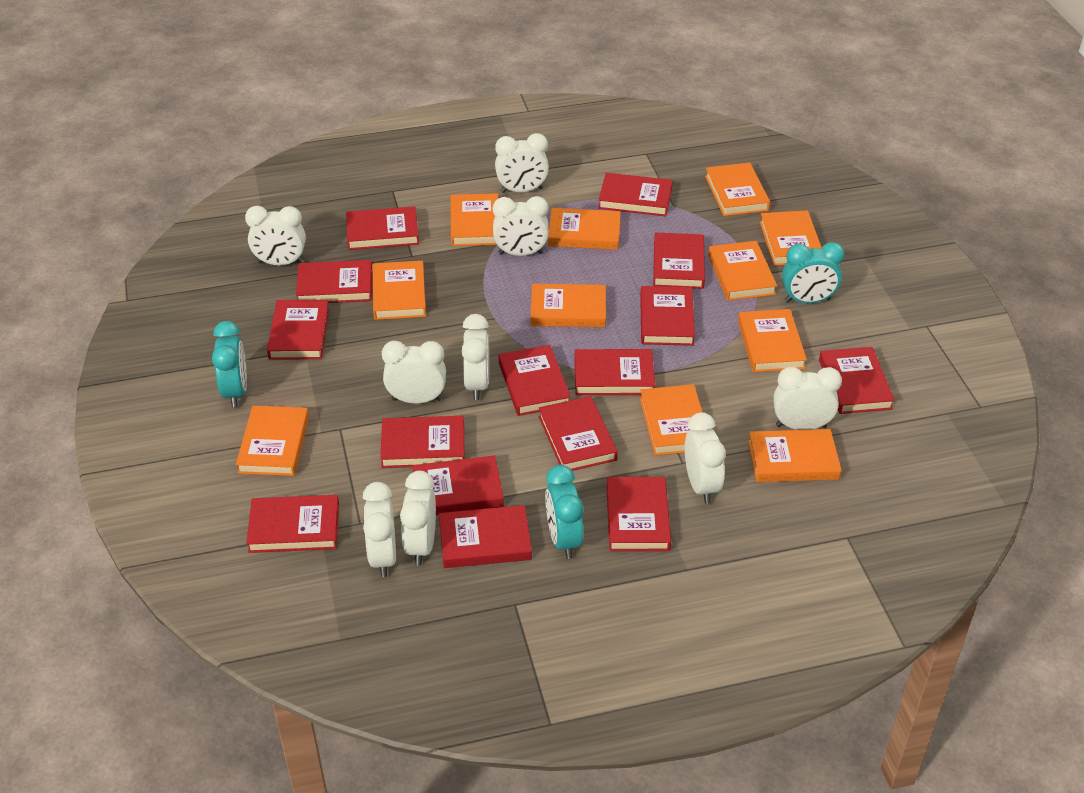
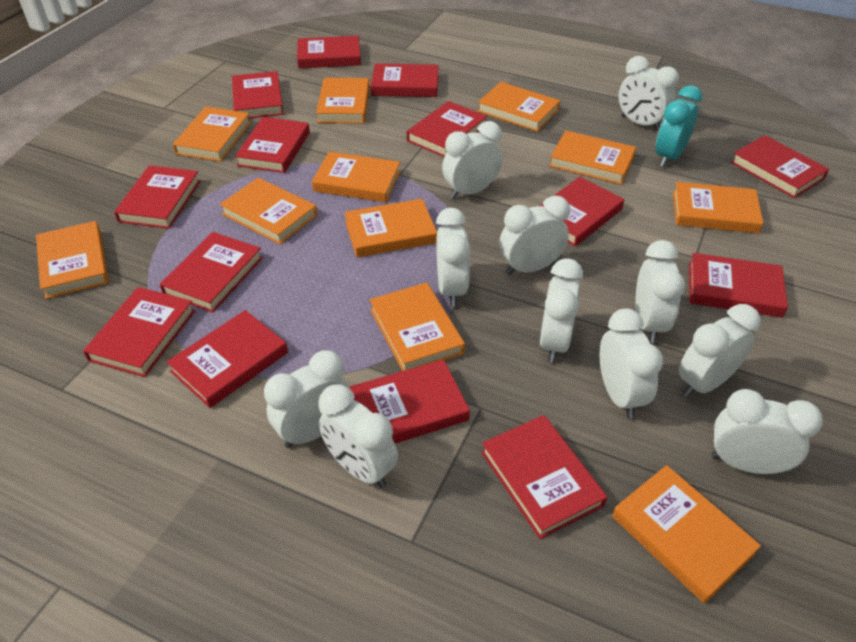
red book: [246,495,339,553] [267,300,329,360] [296,260,372,303] [346,206,419,250] [380,416,465,468] [412,455,504,515] [439,505,532,568] [499,345,571,416] [539,396,618,471] [575,349,655,395] [598,173,673,216] [606,477,671,551] [640,286,695,346] [653,232,705,289] [819,347,895,414] = 15 -> [83,287,195,377] [114,165,201,229] [159,232,263,313] [167,310,288,408] [232,71,283,119] [235,117,310,173] [297,36,361,68] [350,359,470,444] [371,63,439,97] [407,101,487,157] [481,415,607,539] [540,177,624,246] [689,253,788,318] [731,135,829,198] = 14
turquoise clock: [212,321,247,407] [545,465,584,559] [782,242,845,303] = 3 -> [655,85,702,167] = 1
white clock: [245,206,306,265] [363,482,396,577] [382,341,446,404] [400,471,436,566] [461,314,489,400] [493,196,549,256] [495,133,549,193] [685,412,726,504] [773,367,842,430] = 9 -> [264,350,349,448] [318,385,398,488] [436,208,471,307] [442,121,503,199] [499,196,570,275] [539,258,583,363] [600,308,663,419] [618,56,679,131] [635,240,685,343] [679,304,761,398] [711,389,823,474] = 11

